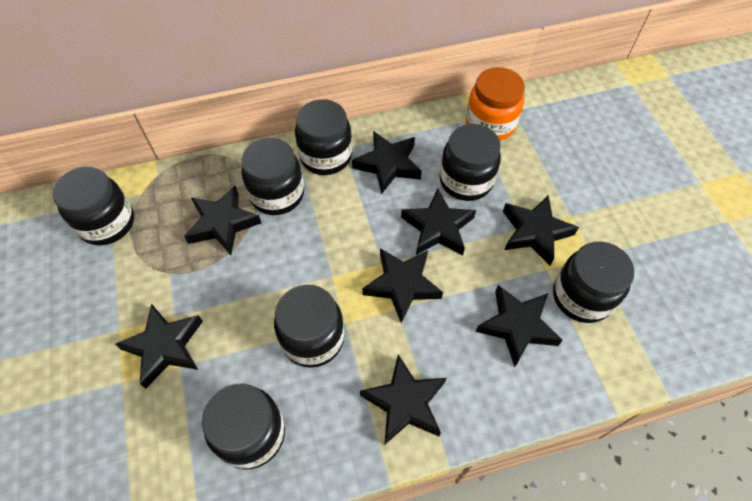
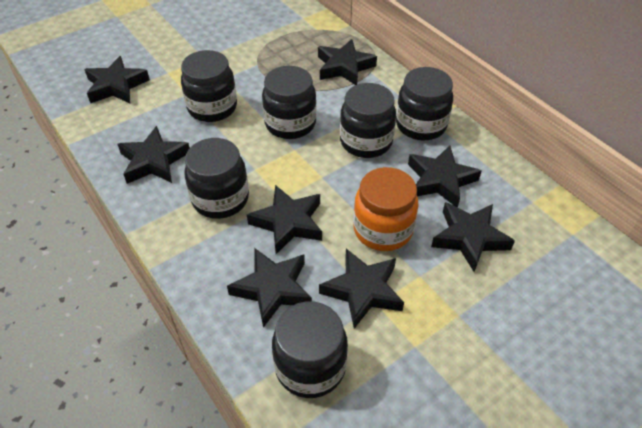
black jar: [53,167,134,245] [202,384,285,470] [241,138,304,215] [274,285,344,368] [295,99,352,175] [440,124,501,201] [553,242,634,323] = 7 -> [181,50,237,122] [184,138,249,219] [262,66,317,139] [272,301,348,398] [340,83,396,158] [396,67,453,141] = 6

